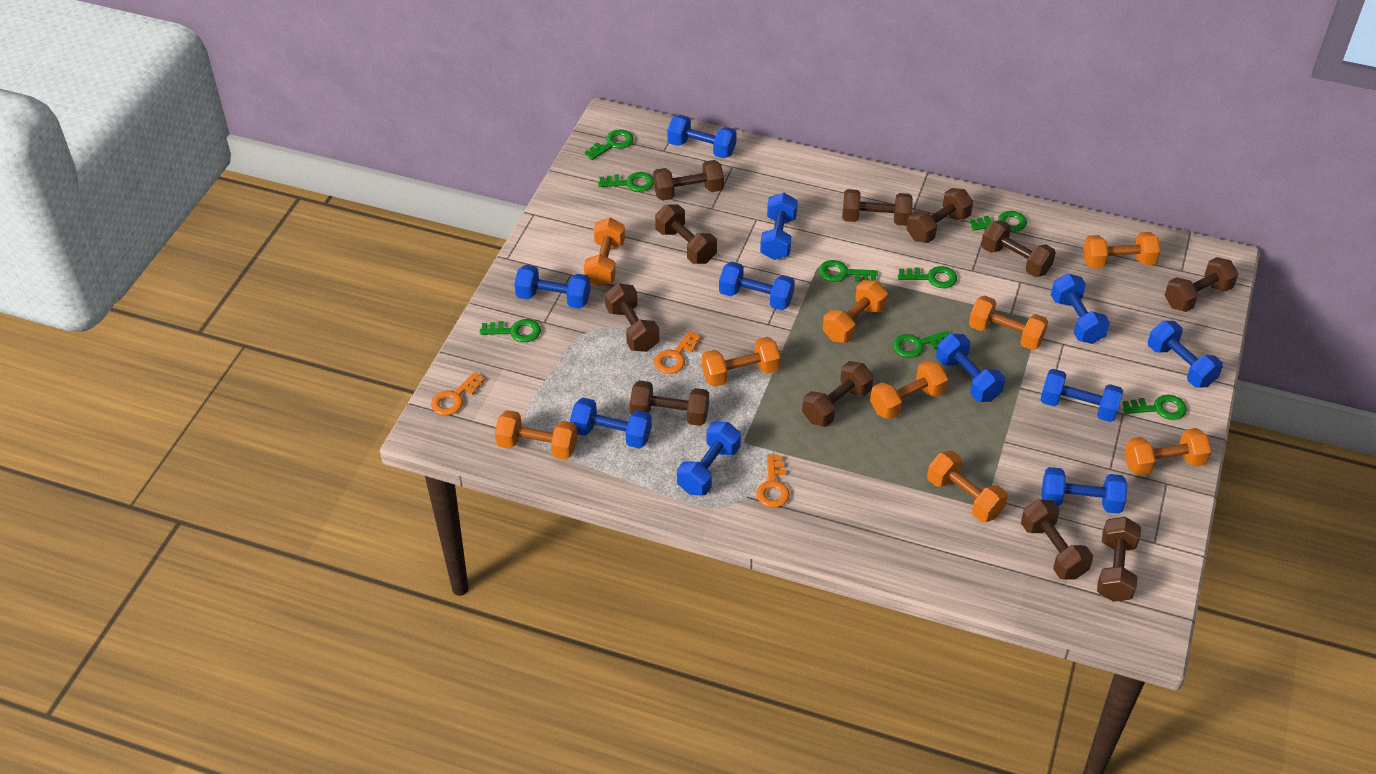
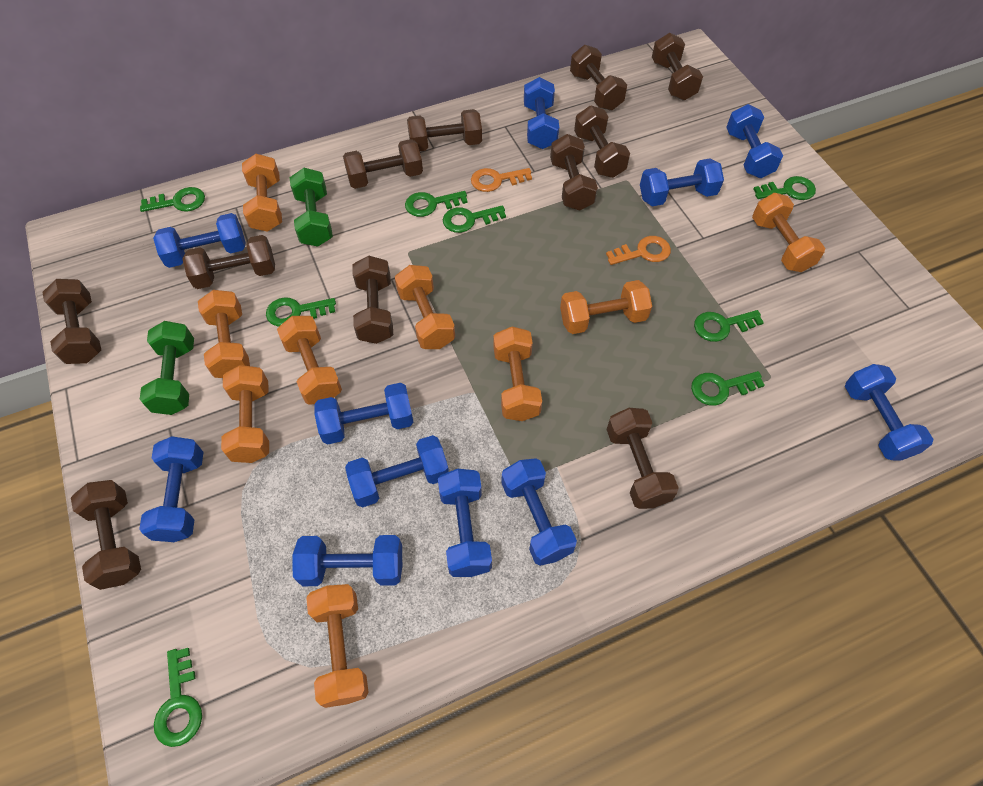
green dumbbell: none = 0 -> [140,321,194,415] [290,168,333,247] = 2
orange key: [431,372,485,416] [654,331,701,374] [756,454,790,508] = 3 -> [471,168,532,192] [606,236,671,265] = 2

